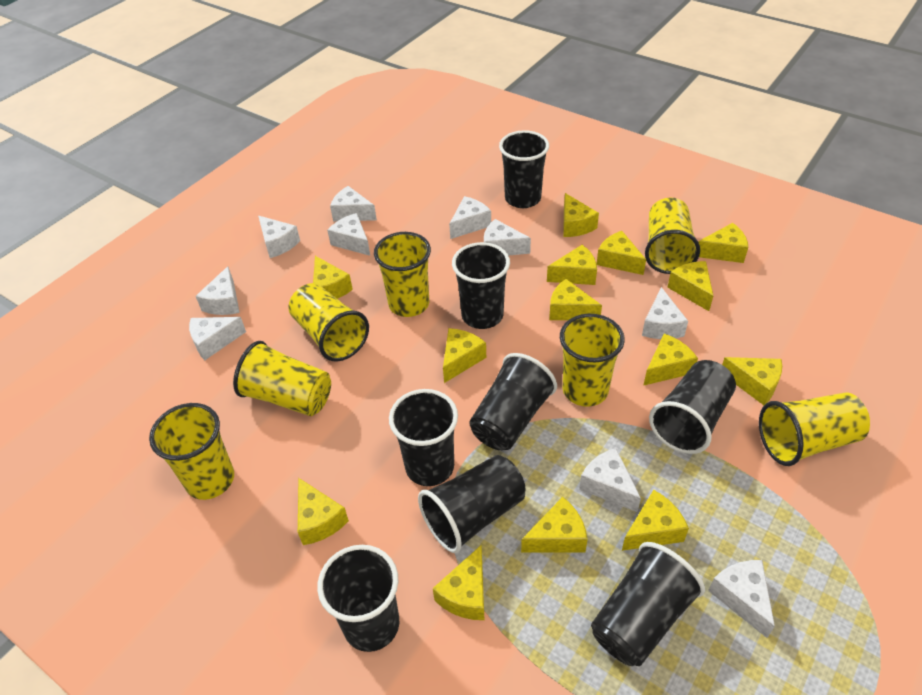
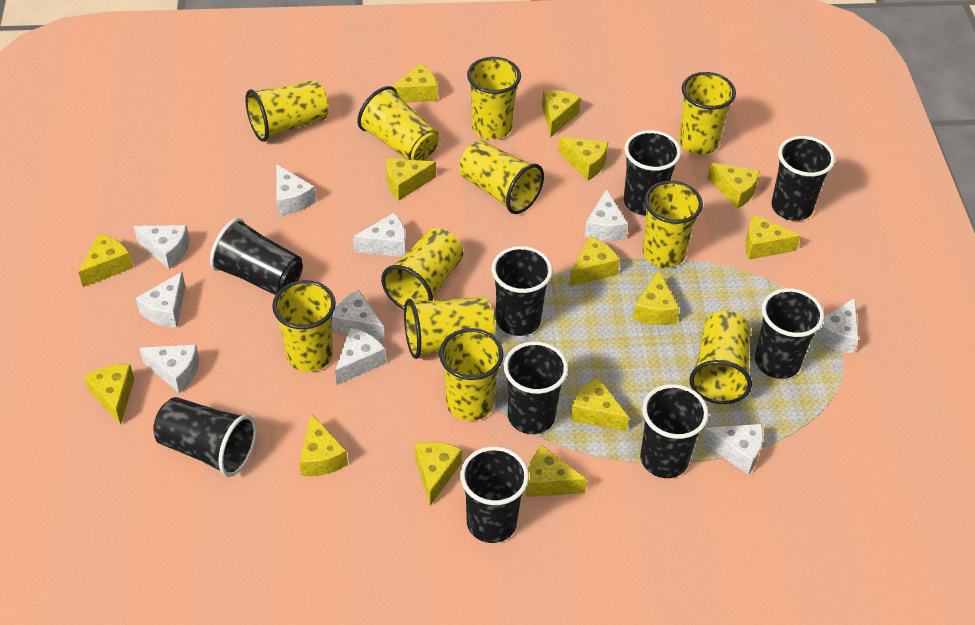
black cup: [317,545,399,652] [389,389,458,486] [418,455,526,553] [452,242,510,329] [469,353,557,450] [499,130,549,208] [591,542,705,666] [649,360,736,454] = 8 -> [153,397,257,477] [210,218,303,295] [460,446,529,543] [492,246,553,336] [504,341,568,434] [624,130,681,215] [640,384,709,478] [755,288,824,379] [771,136,835,221] = 9
yellow cup: [149,403,234,500] [233,341,331,416] [288,283,369,361] [374,232,431,317] [560,314,625,407] [645,198,700,274] [759,393,870,466] = 7 -> [245,80,329,142] [272,280,336,372] [357,86,439,161] [381,228,463,310] [404,297,495,359] [439,328,504,421] [459,140,544,214] [467,57,521,140] [643,181,703,268] [679,72,736,155] [689,311,752,404] = 11

